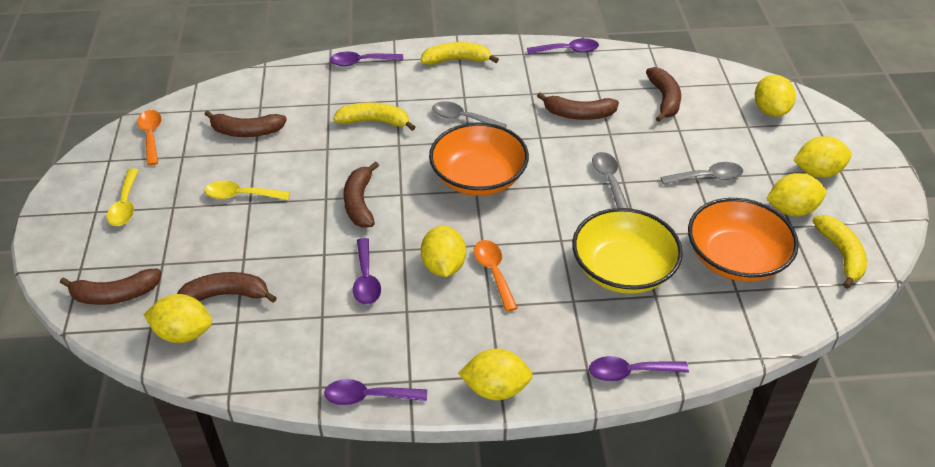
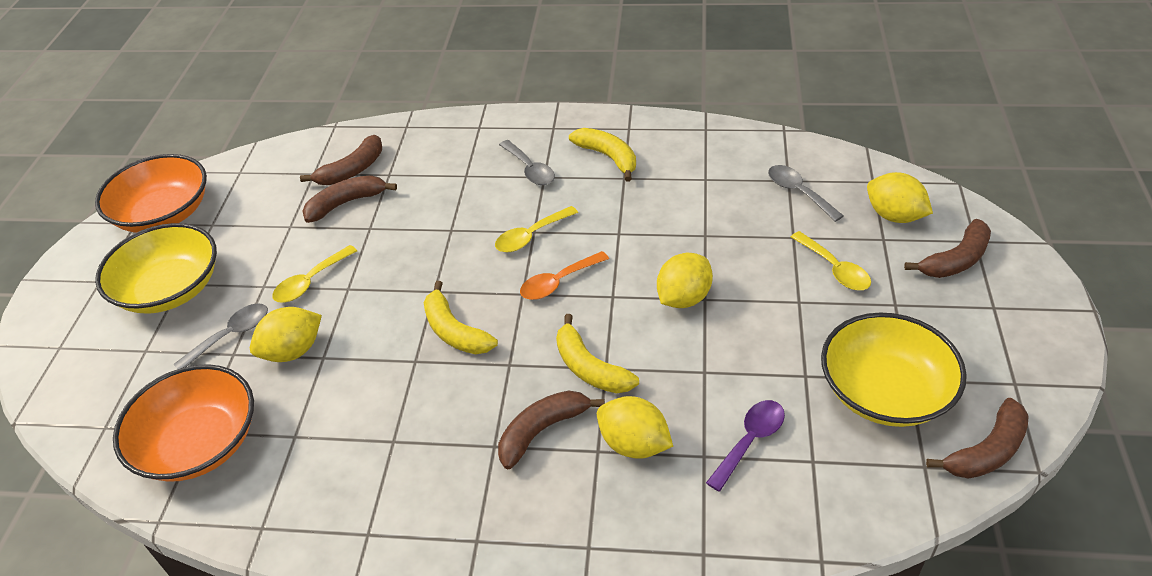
brown banana: [60,268,161,305] [177,272,277,303] [204,110,287,137] [343,161,379,228] [537,92,619,120] [646,67,681,122] = 6 -> [300,135,382,185] [302,175,397,223] [498,390,604,469] [904,219,991,278] [926,398,1029,479] = 5
orange spoon: [137,110,162,166] [474,240,518,312] = 2 -> [520,251,609,300] = 1
purple spoon: [324,379,427,405] [330,52,403,66] [353,238,381,305] [527,38,599,54] [589,356,689,382] = 5 -> [706,400,785,492] = 1
yellow bowl: [572,208,683,294] = 1 -> [95,223,217,314] [821,312,967,427] = 2
yellow lemon: [144,294,212,343] [421,226,466,277] [458,349,533,400] [755,75,796,117] [766,173,826,216] [794,136,852,178] = 6 -> [250,307,322,362] [597,396,673,459] [657,253,713,308] [867,172,933,223] = 4
yellow spoon: [107,169,139,226] [205,181,290,200] = 2 -> [272,245,357,302] [495,206,578,252] [791,231,871,290] = 3

